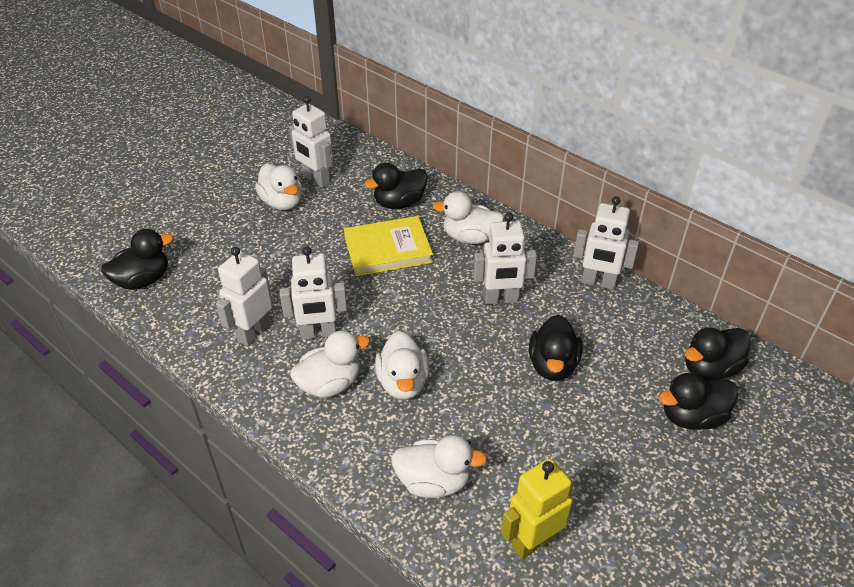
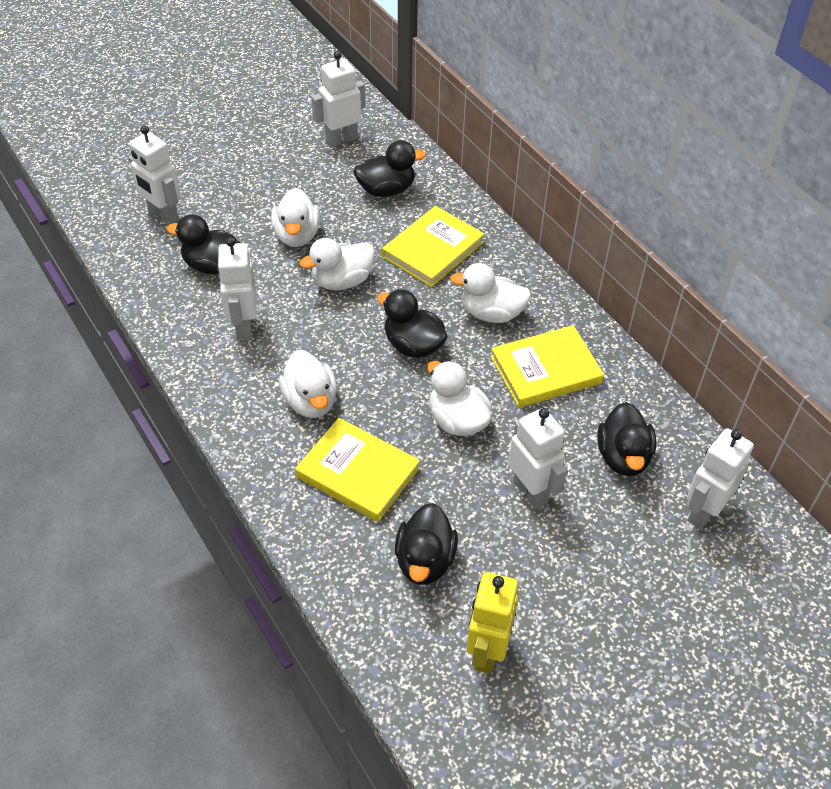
yellow book: [344,216,433,276] = 1 -> [295,418,420,522] [382,206,484,287] [490,325,604,408] = 3

